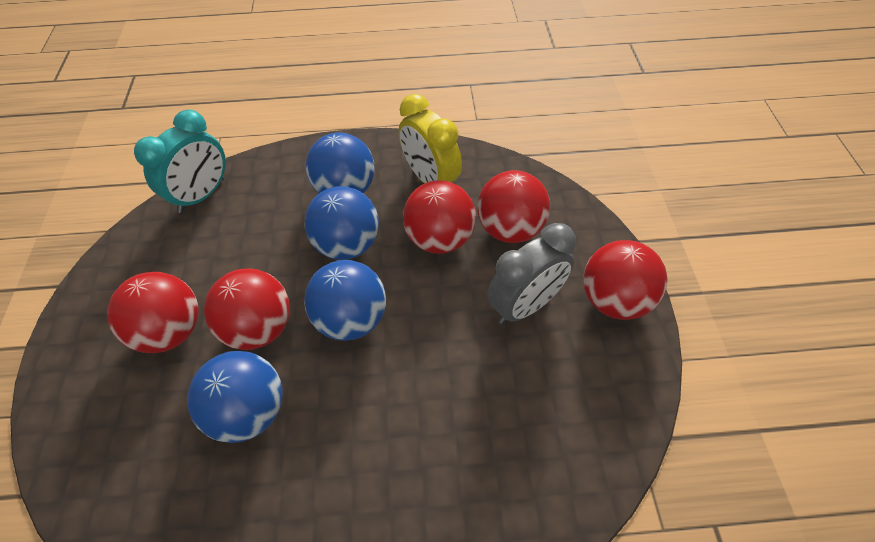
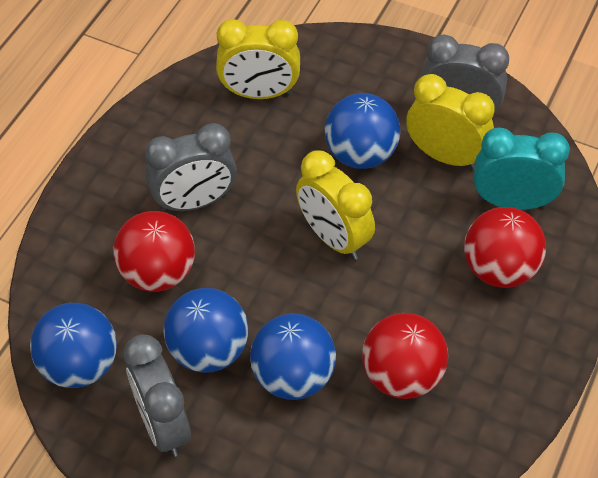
grey clock: [487,223,576,324] = 1 -> [124,335,191,457] [145,123,237,212] [422,34,509,110] = 3
red ball: [107,272,199,353] [204,268,290,350] [403,180,476,254] [477,170,550,243] [583,240,668,320] = 5 -> [113,211,195,292] [362,313,448,399] [464,207,546,288] = 3
yellow clock: [399,94,462,184] = 1 -> [216,19,300,99] [296,150,375,260] [406,74,495,169] = 3

